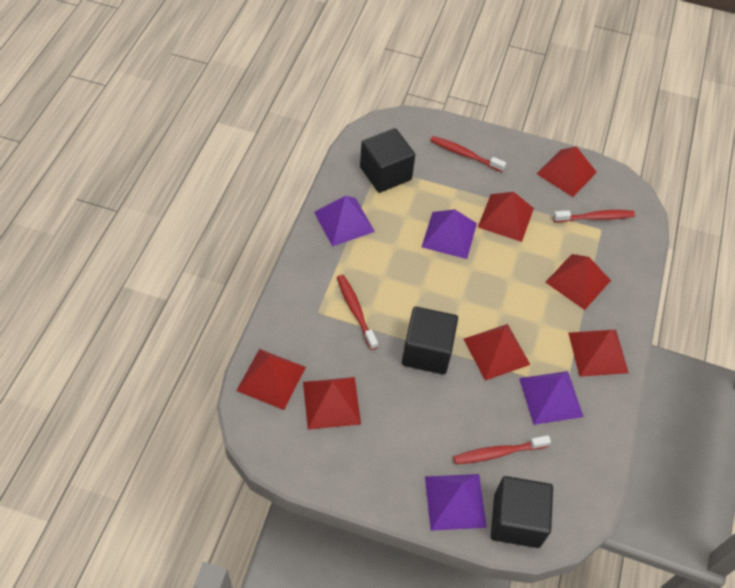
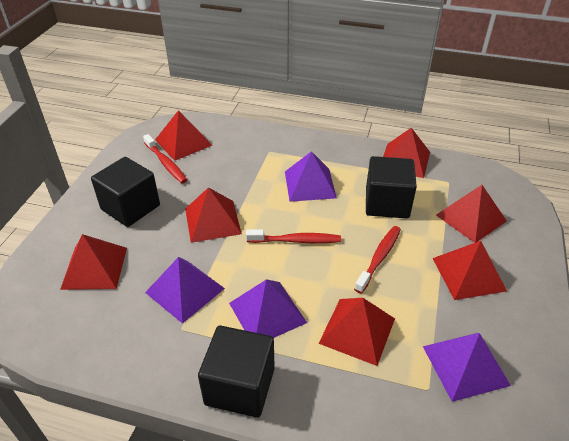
red toothbrush: [337,275,378,350] [430,136,506,172] [453,435,551,464] [553,210,635,222] = 4 -> [143,134,187,183] [246,230,341,243] [354,226,401,294] = 3

